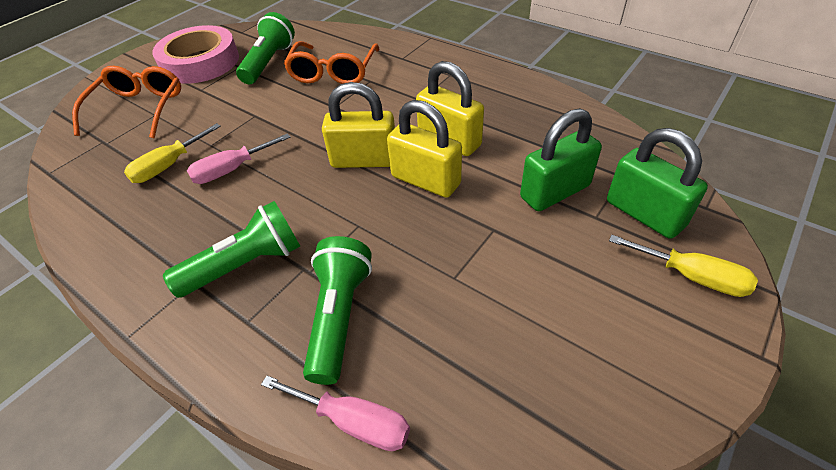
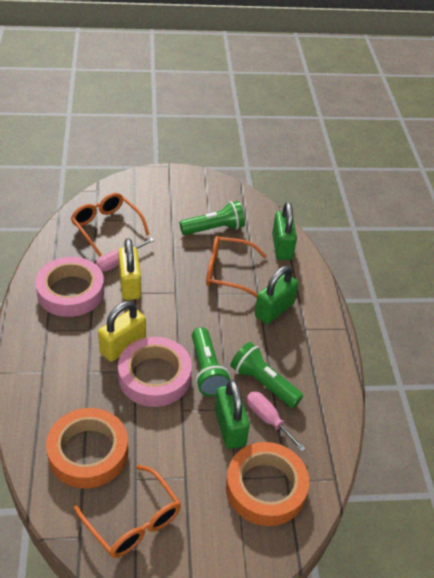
green padlock: [520,108,602,211] [607,128,708,239] = 2 -> [215,380,250,449] [255,266,299,324] [272,202,297,260] = 3
orange glasses: [72,66,181,138] [284,41,380,84] = 2 -> [71,193,149,257] [74,465,181,558] [206,236,267,297] = 3
orange tape: none = 0 -> [46,408,128,488] [226,442,309,526] = 2
pink tape: [152,25,239,84] = 1 -> [35,257,104,317] [118,337,192,407] = 2
yellow padlock: [322,82,395,168] [387,100,462,198] [416,61,484,156] = 3 -> [98,301,146,362] [118,238,141,300] = 2
yellow screwdriver: [124,123,221,183] [609,235,758,297] = 2 -> none = 0

